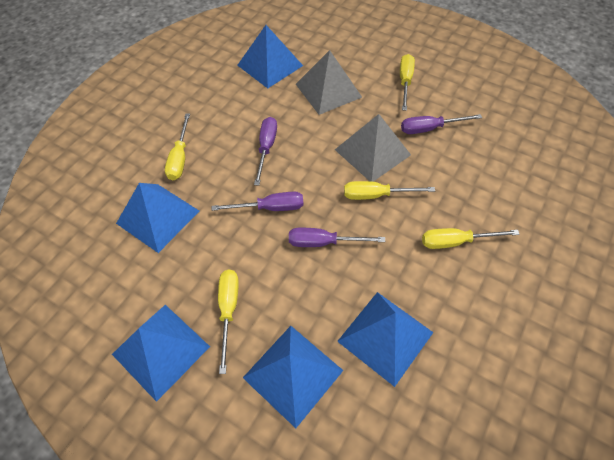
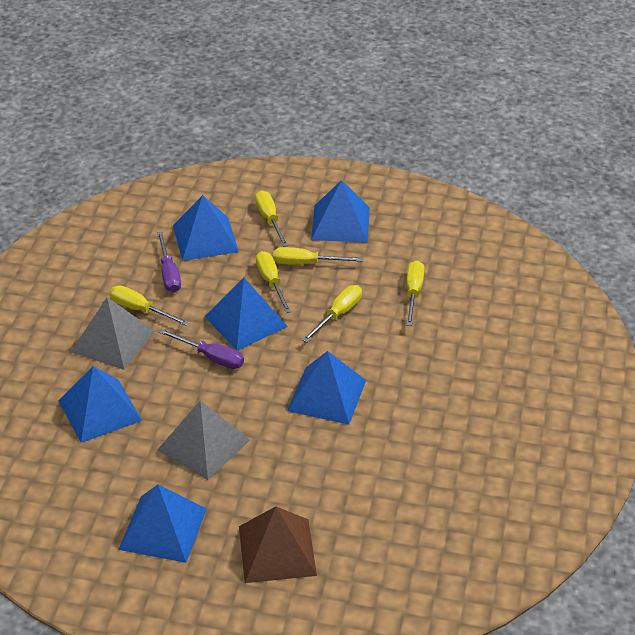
blue pyramid: [112,305,210,402] [116,183,199,253] [237,25,303,88] [243,326,344,428] [337,292,434,387] = 5 -> [58,366,142,443] [118,485,207,563] [173,195,239,261] [204,278,288,351] [287,351,366,425] [311,180,370,243] = 6
brown pyramid: none = 0 -> [239,506,317,583] = 1
purple screwdriver: [212,192,304,211] [254,117,277,186] [289,228,385,247] [401,114,482,134] = 4 -> [157,232,181,293] [159,329,244,369] = 2
yellow screwdriver: [165,113,190,180] [218,269,239,374] [344,181,435,200] [400,54,415,111] [422,228,520,249] = 5 -> [110,286,190,326] [255,190,288,247] [256,251,291,313] [273,247,363,265] [302,285,362,342] [406,261,424,326] = 6

